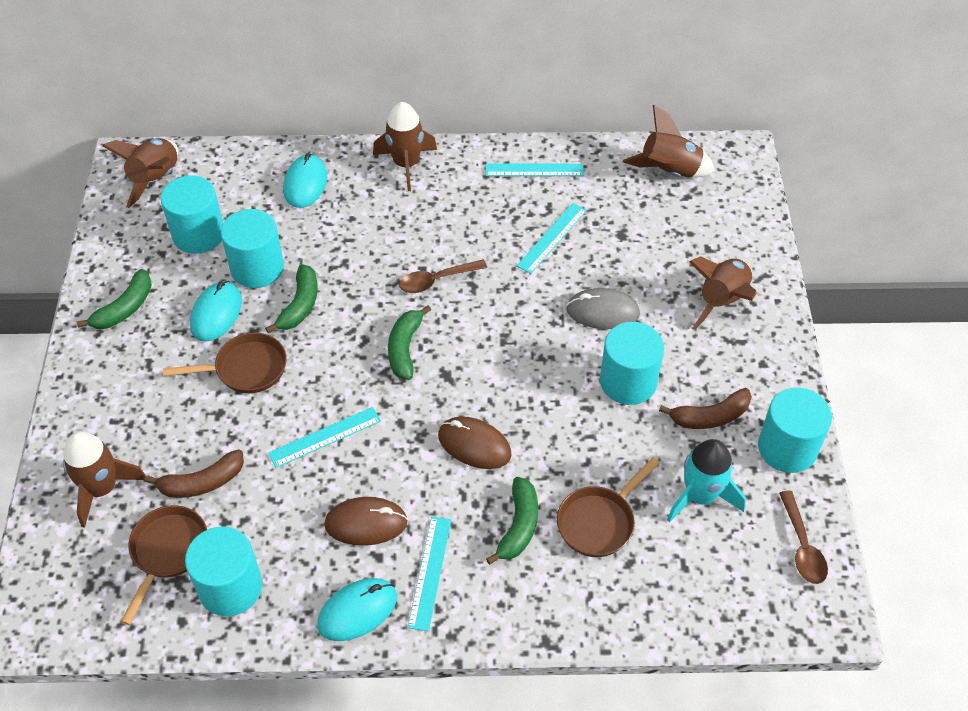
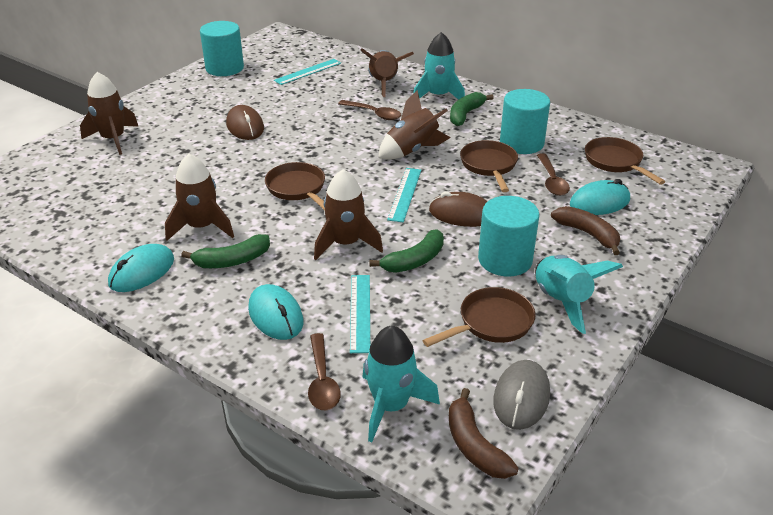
brown pan: [121,505,207,625] [163,333,287,393] [557,457,660,557] = 3 -> [265,162,325,210] [422,287,536,347] [460,140,518,192] [585,137,665,185] = 4
brown spoon: [399,259,487,293] [779,491,828,584] = 2 -> [308,333,341,410] [338,100,401,120] [537,153,570,196] = 3
green banana: [77,269,152,329] [265,264,318,333] [388,305,431,380] [486,477,538,565] = 4 -> [181,234,270,268] [369,229,444,273] [450,92,494,126] = 3
turquoise cylinder: [161,176,223,254] [185,526,262,616] [221,209,284,288] [600,322,664,405] [758,387,832,473] = 5 -> [200,21,244,76] [478,196,539,276] [500,89,550,154] = 3
turquoise rocket: [667,439,746,522] = 1 -> [362,326,440,443] [413,32,465,100] [535,255,623,334] = 3
turquoise ruler: [268,407,381,468] [408,517,451,631] [486,164,584,176] [516,203,587,274] = 4 -> [274,59,341,85] [350,275,370,353] [387,168,421,222] = 3

